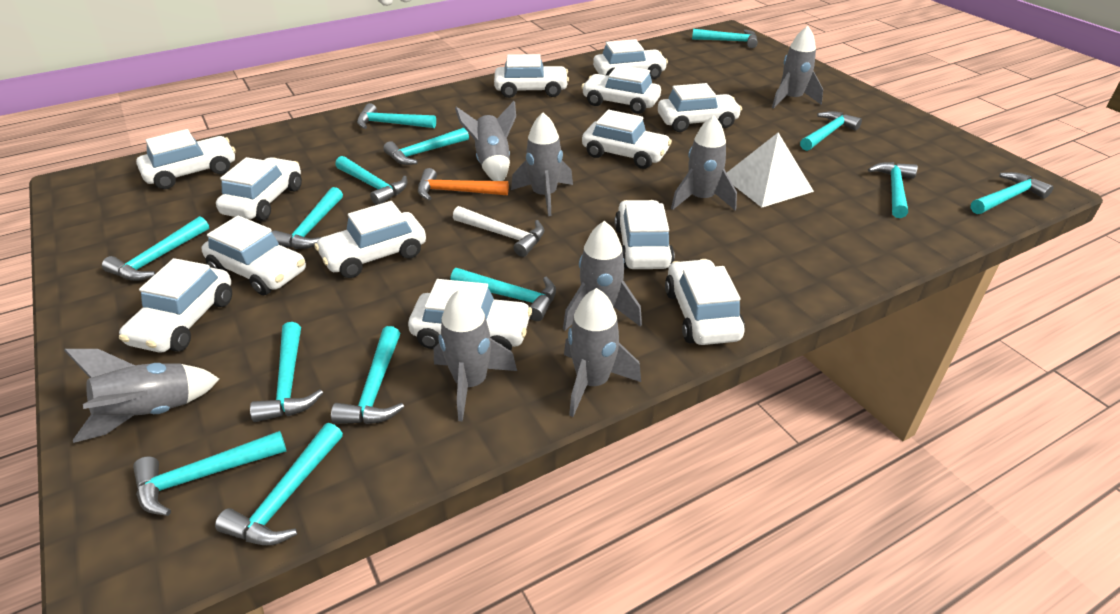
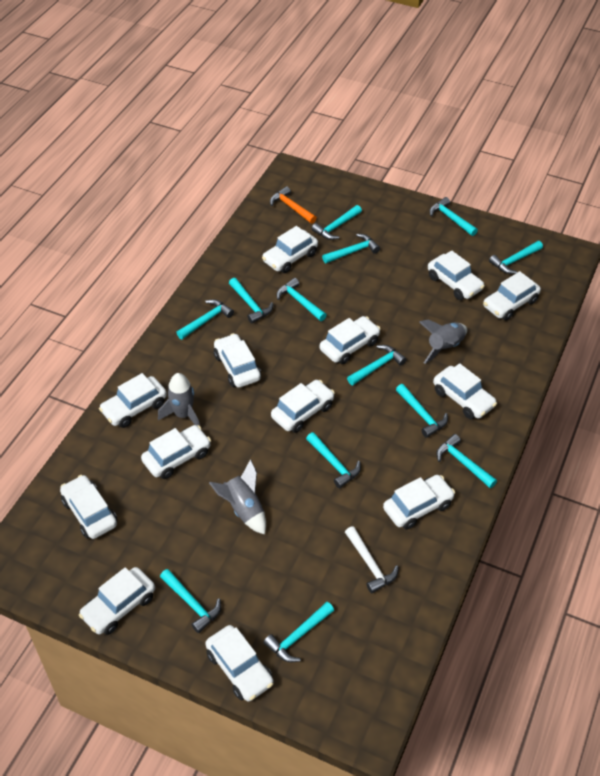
grey rocket: [64,349,219,443] [434,289,517,421] [455,101,516,181] [511,112,573,216] [563,221,642,330] [564,288,641,417] [671,115,737,210] [772,26,823,108] = 8 -> [158,373,200,426] [209,459,266,534] [419,319,467,364] = 3
turquoise hammer: [102,216,209,281] [133,431,286,516] [215,423,343,545] [250,322,323,422] [272,187,343,249] [331,326,404,424] [335,156,407,205] [357,103,436,129] [383,128,469,165] [450,268,556,321] [692,29,758,48] [800,111,862,151] [868,162,918,218] [971,172,1054,214] = 14 -> [160,569,221,633] [176,299,234,339] [229,278,273,324] [263,602,334,662] [277,278,327,321] [306,432,361,488] [312,205,362,240] [322,234,380,263] [347,345,407,385] [396,384,448,438] [430,197,478,236] [436,434,497,488] [489,241,543,274] = 13
white pyramid: [727,132,814,207] = 1 -> none = 0

